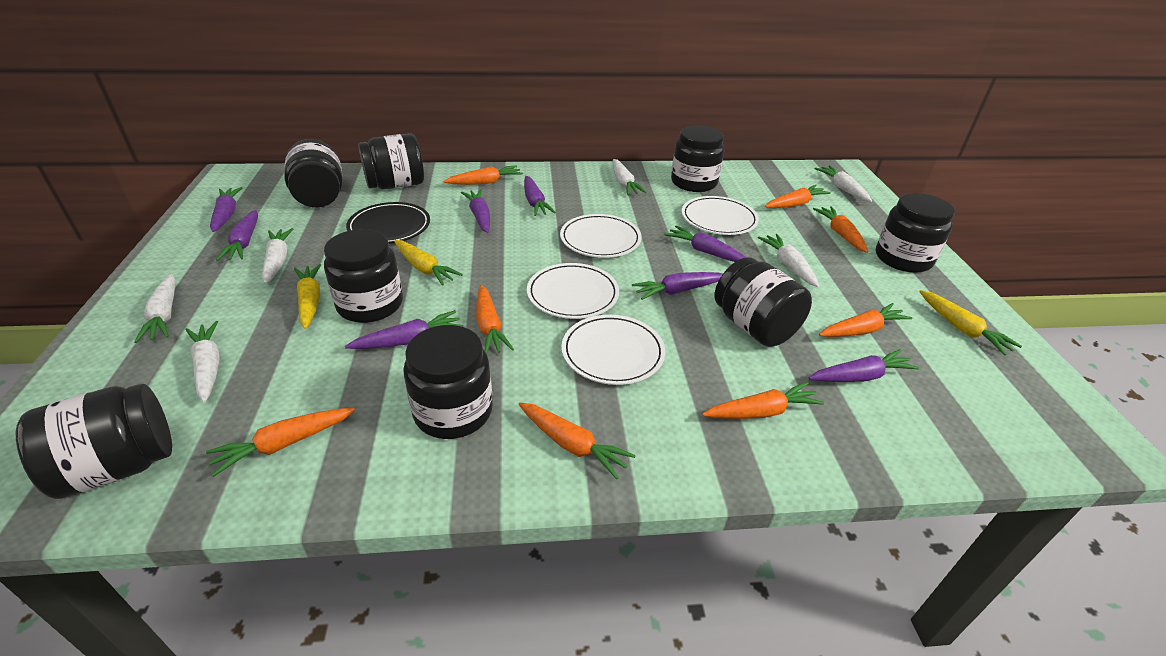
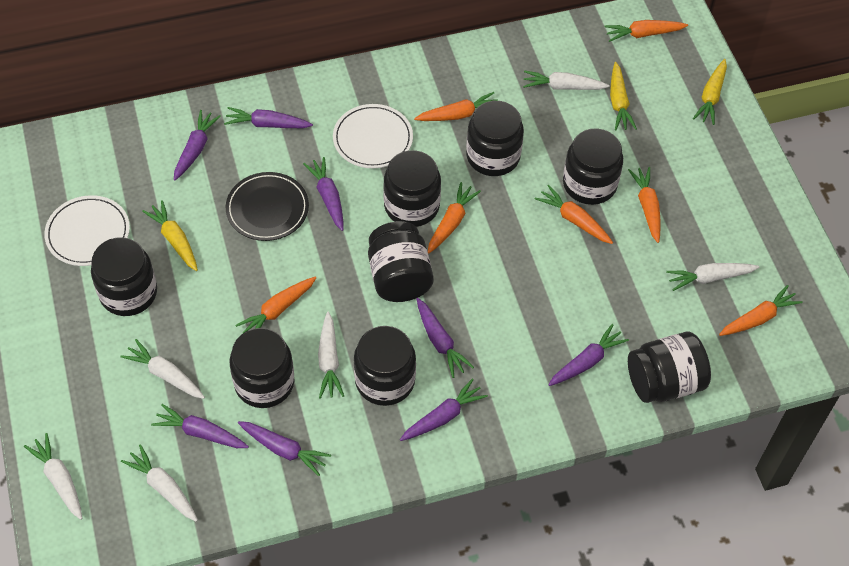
orange carrot: [206,408,355,477] [444,165,523,185] [476,285,514,354] [518,402,636,479] [702,382,824,419] [765,185,831,208] [813,206,869,253] [819,303,912,337] = 8 -> [236,277,316,333] [414,92,498,121] [428,182,481,254] [535,185,613,244] [604,20,688,42] [628,167,660,243] [719,285,803,336] = 7
white plate: [527,263,619,319] [560,214,642,258] [562,315,665,385] [682,196,759,235] = 4 -> [44,195,130,266] [333,104,413,168] = 2

